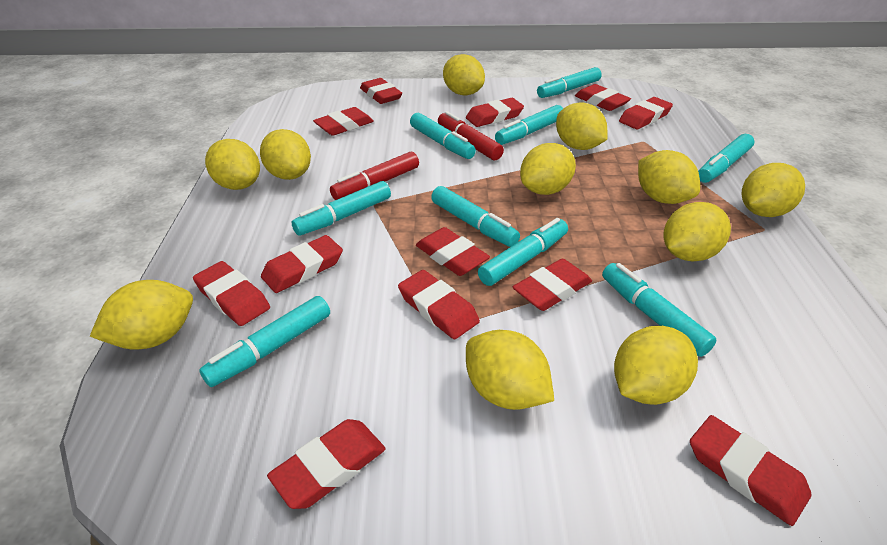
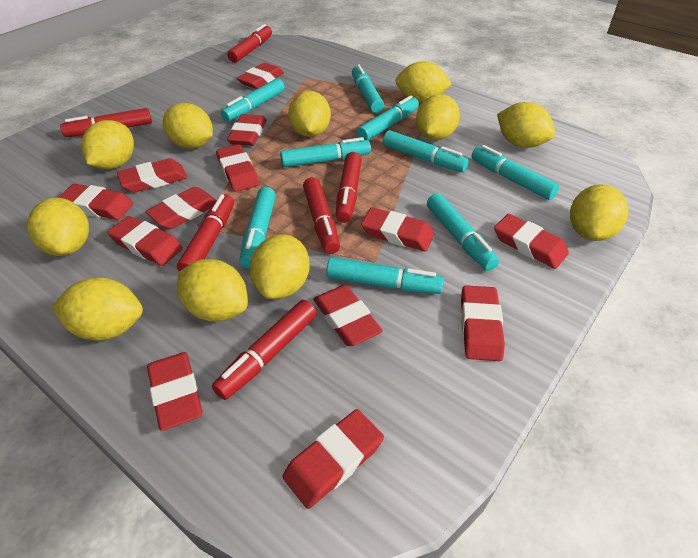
red eraser: [193,261,270,326] [261,235,343,293] [267,419,386,509] [313,107,374,136] [360,78,402,104] [398,270,480,339] [416,227,490,276] [466,98,524,127] [513,259,592,311] [575,84,631,111] [619,97,673,130] [690,415,811,526] = 12 -> [58,183,133,220] [107,216,183,266] [117,158,187,192] [145,187,217,229] [147,352,202,431] [216,144,259,192] [227,114,266,146] [237,63,284,89] [283,409,384,509] [313,285,383,346] [361,207,434,251] [461,285,505,361] [494,214,569,269] = 13
red marker: [330,152,419,200] [438,111,504,160] = 2 -> [60,108,152,137] [177,194,234,272] [212,300,317,400] [227,24,272,63] [303,177,340,254] [336,152,362,223] = 6

